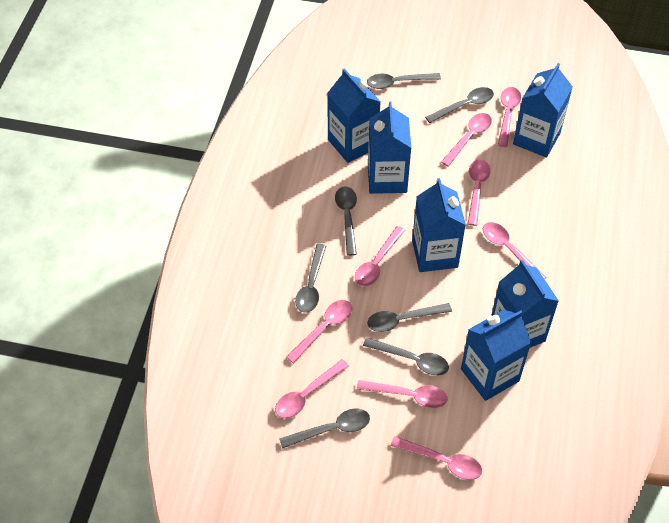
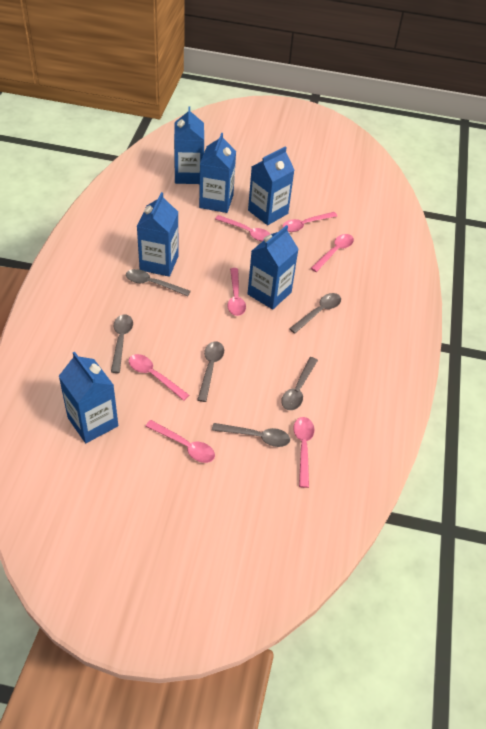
grey spoon: [279,408,370,449] [295,244,326,313] [335,186,357,256] [363,337,449,375] [367,73,441,89] [367,303,452,332] [425,87,494,123] = 7 -> [111,314,133,373] [126,269,191,296] [197,341,224,402] [212,423,290,447] [281,357,318,410] [289,293,341,333] = 6
pink spoon: [275,359,349,418] [286,300,352,363] [355,226,405,287] [357,380,448,408] [391,436,482,480] [441,113,492,167] [467,159,490,226] [483,222,547,279] [498,87,521,147] = 9 -> [129,354,189,401] [145,420,215,463] [215,215,270,241] [227,268,246,316] [282,212,337,232] [293,417,315,488] [311,234,354,272] = 7

